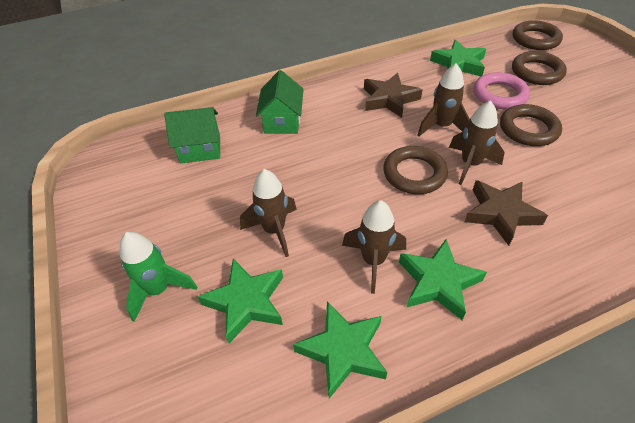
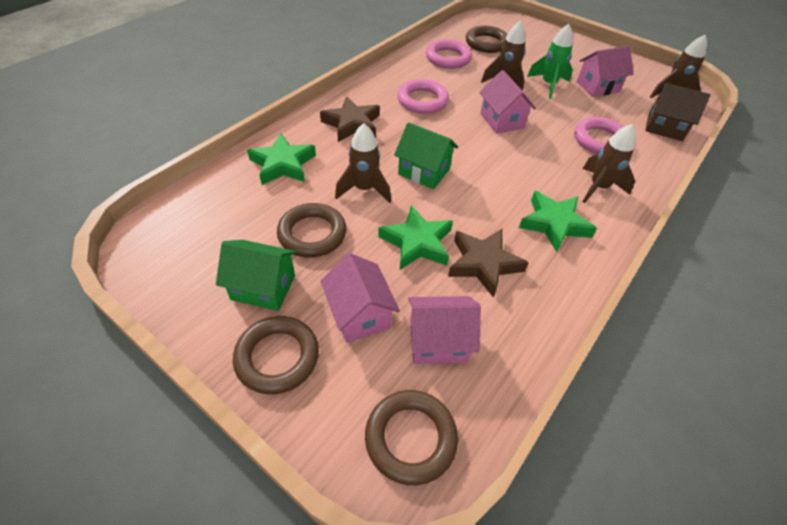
brown house: none = 0 -> [645,83,710,141] = 1
green star: [198,259,283,343] [293,301,387,399] [399,239,487,320] [430,40,486,76] = 4 -> [247,134,316,185] [378,205,453,270] [519,191,597,252] = 3
pink house: none = 0 -> [321,253,400,343] [408,296,481,364] [479,70,536,134] [576,46,634,97] = 4
pink ring: [474,72,530,109] = 1 -> [397,79,449,114] [426,39,472,69] [574,117,624,154] = 3

